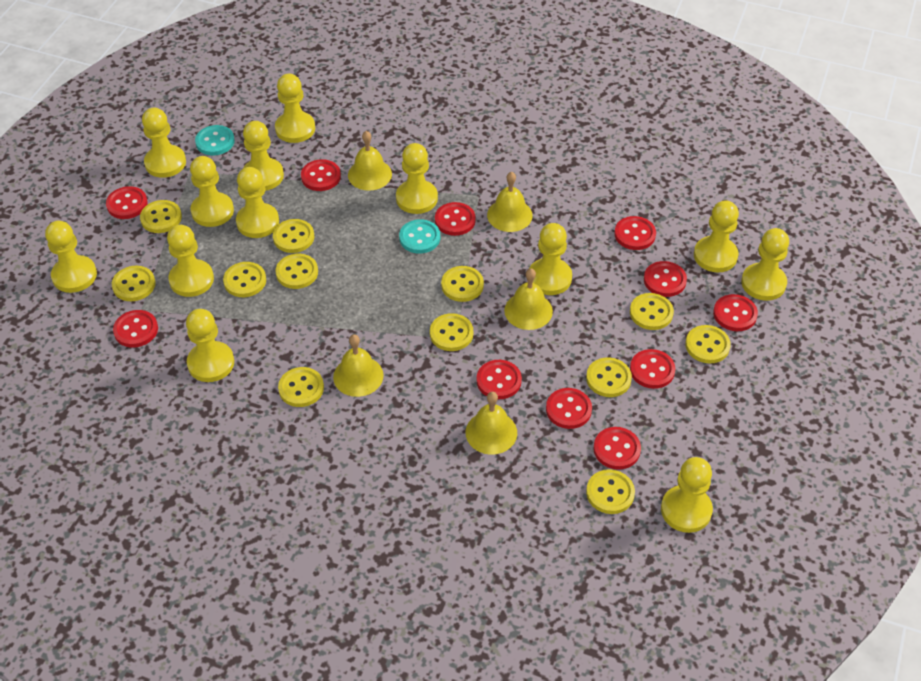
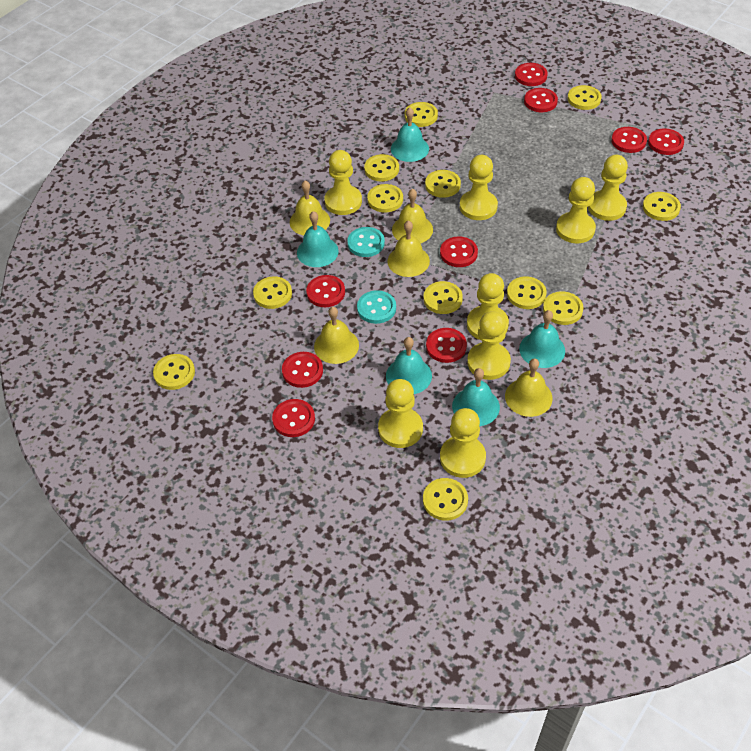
red button: [106,186,148,219] [113,310,158,348] [301,159,341,191] [435,202,476,236] [477,360,522,399] [546,388,592,429] [594,427,641,470] [614,216,656,250] [630,349,675,389] [644,261,687,297] [713,294,758,331] = 11 -> [272,399,315,437] [282,352,323,388] [306,275,345,307] [426,328,467,363] [440,236,478,267] [515,63,548,86] [524,88,558,112] [611,127,647,153] [648,129,684,155] = 9
turquoise bell: none = 0 -> [297,211,339,267] [386,337,432,394] [391,107,429,162] [452,368,500,426] [519,310,565,368] = 5
yellow pawn: [45,221,97,293] [142,108,186,178] [167,225,214,297] [186,309,234,382] [190,156,234,227] [236,167,279,238] [243,121,284,191] [275,74,315,143] [396,143,438,214] [529,223,572,295] [661,457,713,533] [694,200,739,272] [741,228,789,301] = 13 -> [324,150,362,215] [378,379,423,448] [440,408,486,478] [460,155,498,220] [467,273,509,340] [467,311,511,380] [556,177,596,243] [588,155,628,221] = 8

